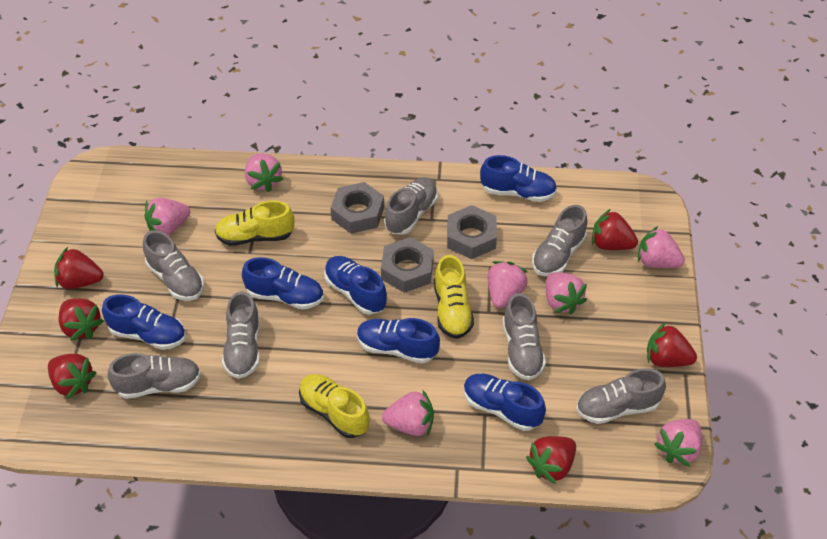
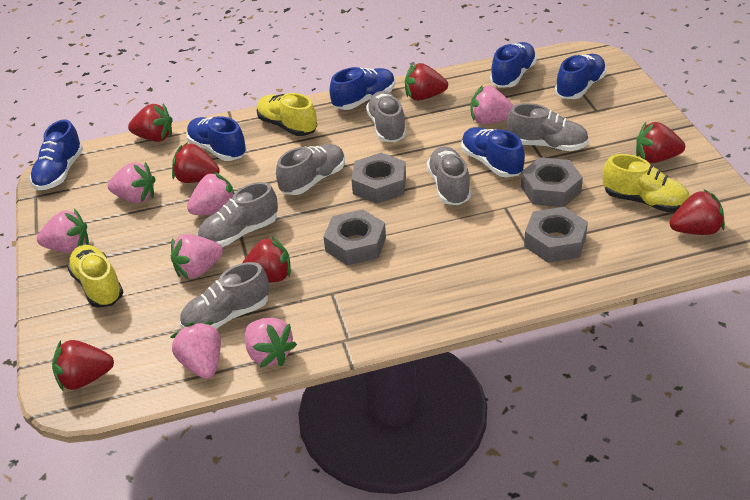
grey nut: [331,182,384,234] [381,237,434,293] [447,205,497,259] = 3 -> [323,209,386,266] [351,153,406,204] [521,157,583,207] [524,207,588,263] = 4
grey shoe: [107,353,201,399] [143,230,204,301] [222,291,260,379] [384,177,438,235] [502,293,546,380] [532,205,587,276] [576,368,666,424] = 7 -> [180,262,269,329] [198,182,278,247] [276,144,345,195] [366,91,407,142] [427,146,471,205] [507,103,589,151] = 6
red strawberry: [48,354,97,399] [54,247,104,289] [59,298,104,341] [526,436,576,484] [592,209,638,250] [647,322,697,367] = 6 -> [52,340,114,391] [128,104,173,142] [172,142,220,183] [242,236,291,283] [405,63,448,101] [636,122,685,163] [669,189,725,235] = 7

